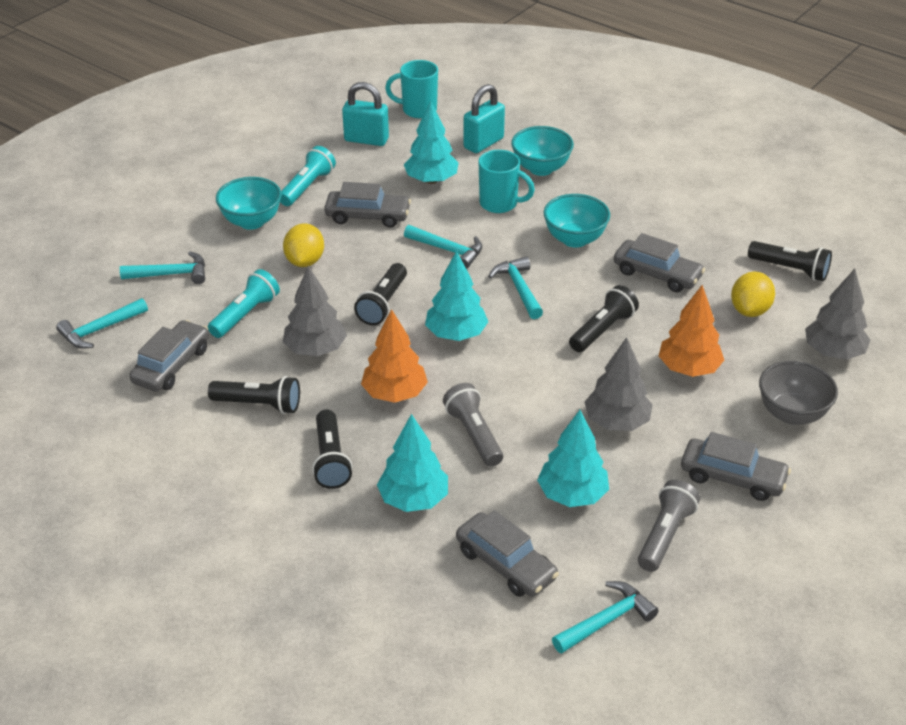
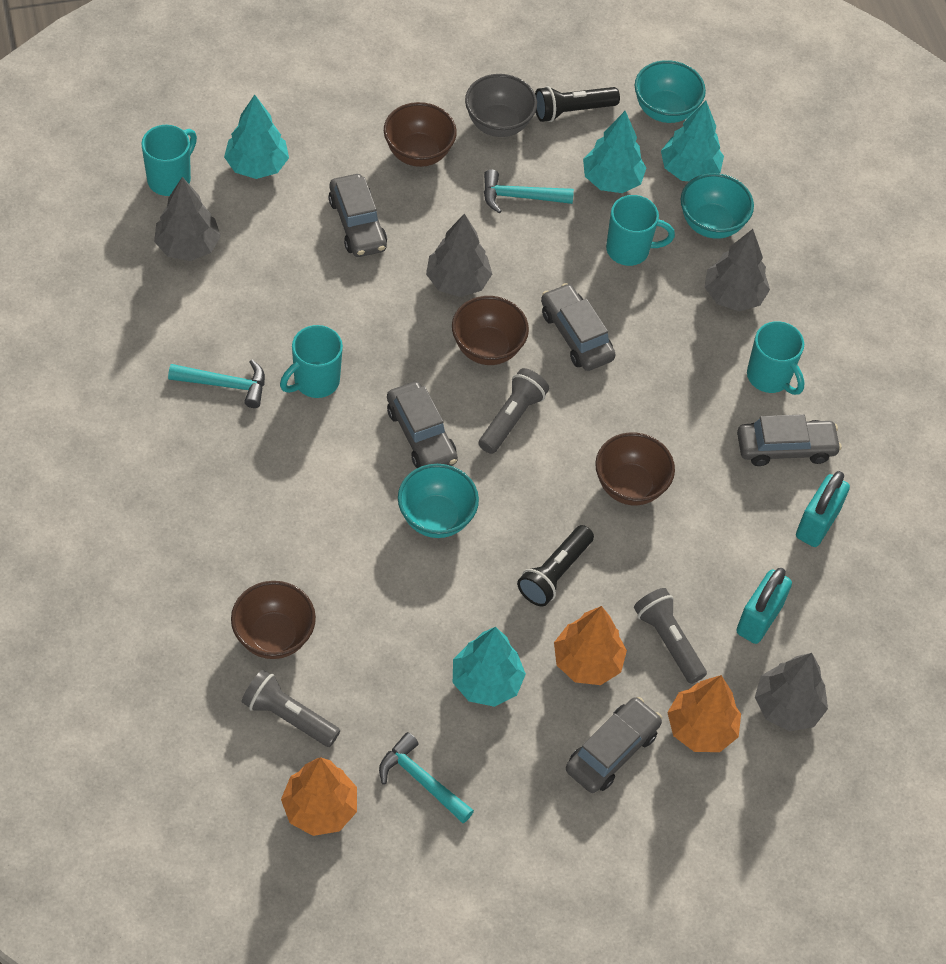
black flashlight: [208,376,300,414] [312,409,353,489] [354,263,407,325] [569,285,639,352] [748,241,832,281] = 5 -> [517,525,594,606] [535,86,620,122] = 2
brown bowl: none = 0 -> [231,581,316,659] [384,102,457,167] [452,296,529,365] [595,432,675,505] = 4
grey flashlight: [443,383,503,467] [638,480,700,572] = 2 -> [242,670,340,747] [479,368,549,454] [634,588,707,684] = 3
grey tree: [283,266,347,357] [584,337,653,431] [805,269,870,360] = 3 -> [154,177,221,261] [426,213,492,297] [705,229,770,311] [755,653,828,731] = 4
orange tree: [361,309,428,403] [659,285,724,377] = 2 -> [281,757,357,836] [554,606,627,685] [667,675,741,752] = 3
turquoise flashlight: [208,269,280,338] [280,146,336,206] = 2 -> none = 0
turquoise hammer: [56,298,148,349] [120,251,205,284] [404,225,482,269] [488,256,543,319] [552,581,658,654] = 5 -> [168,360,265,408] [379,732,474,823] [484,169,574,213] = 3
turquoise mug: [385,60,438,118] [479,150,535,213] = 2 -> [141,125,197,196] [280,325,343,398] [606,195,675,266] [747,321,805,395] = 4
yellow lemon: [283,223,324,267] [731,272,775,317] = 2 -> none = 0

